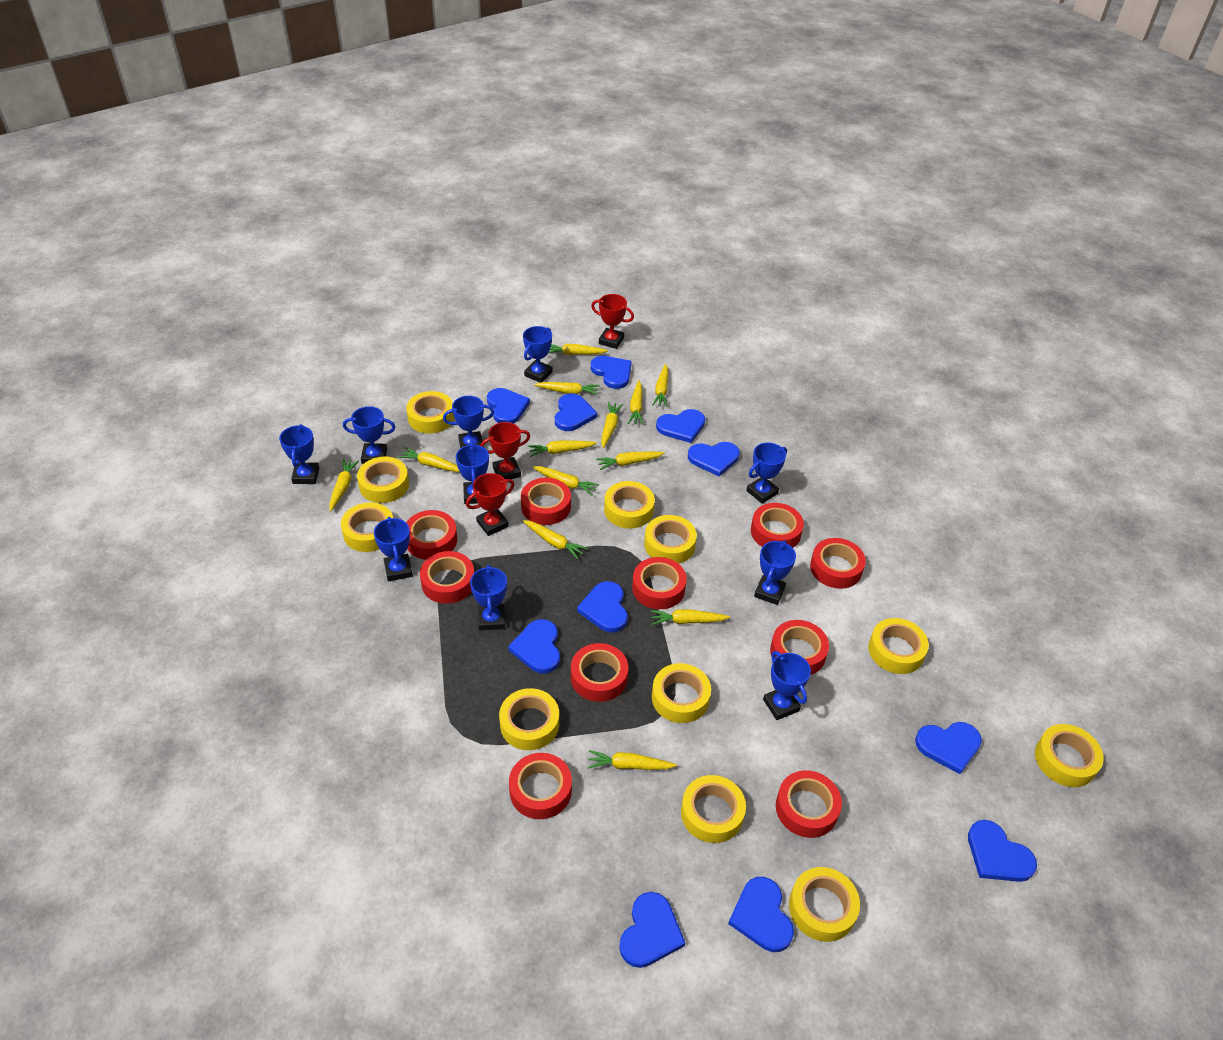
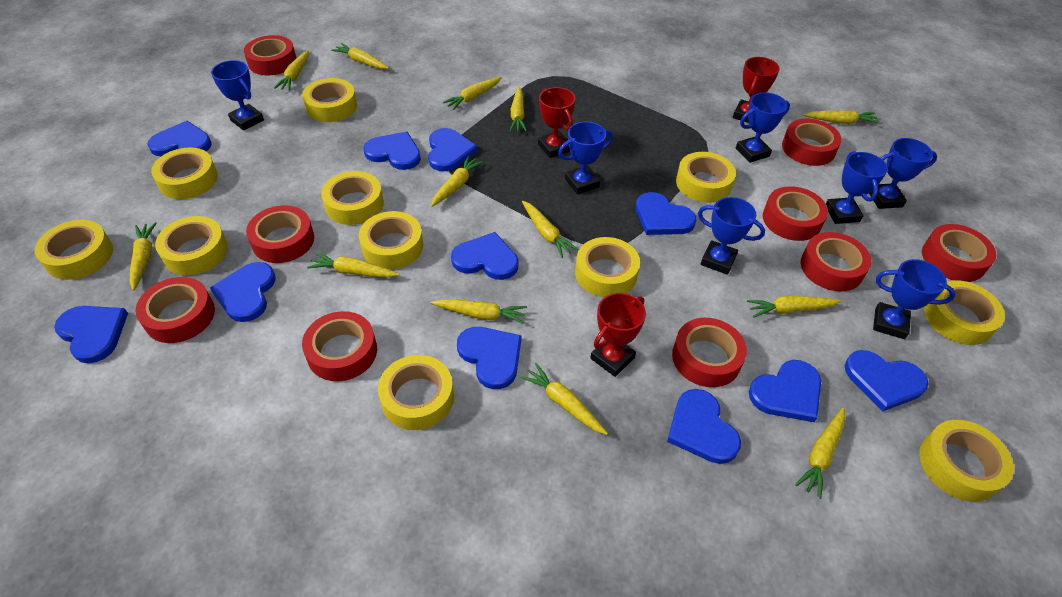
blue trophy: [279,424,319,484] [343,406,395,464] [374,517,413,581] [443,396,494,448] [456,443,489,504] [470,565,507,630] [523,326,552,383] [746,442,787,504] [754,540,796,605] [763,651,811,720] = 10 -> [211,60,264,131] [558,121,613,194] [698,197,765,275] [736,92,790,163] [826,151,888,224] [869,138,937,209] [873,259,956,339] = 7
red tape: [406,510,457,560] [420,551,474,604] [509,753,572,819] [521,478,571,525] [571,643,629,702] [632,557,687,609] [751,503,804,548] [770,620,829,675] [776,770,842,838] [810,538,866,589] = 10 -> [135,277,215,343] [244,35,296,75] [246,205,314,263] [302,311,377,381] [672,318,747,387] [763,186,828,241] [782,119,842,166] [801,232,871,292] [922,224,996,282] = 9

